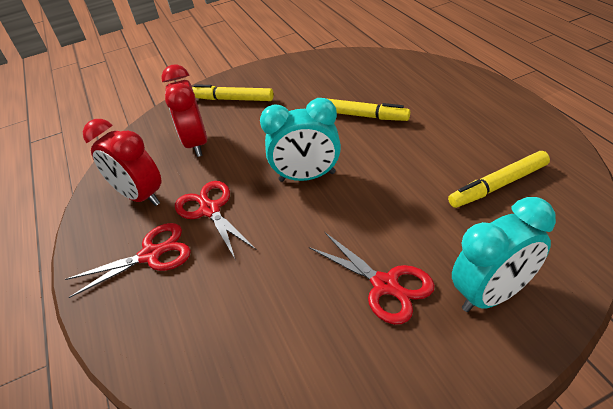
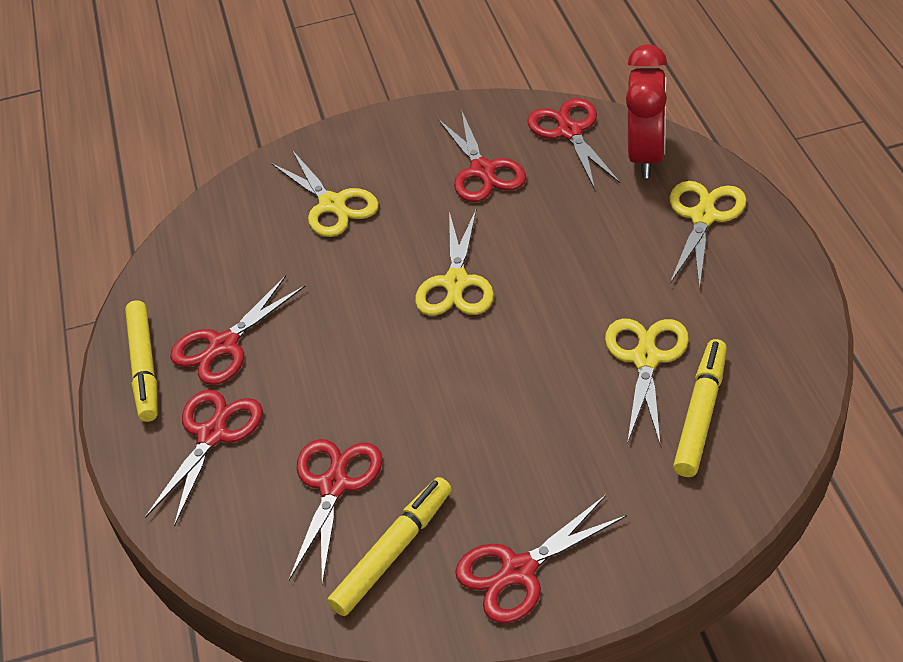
red clock: [83,119,161,206] [161,64,207,157] = 2 -> [626,44,667,178] = 1
red scissors: [65,223,191,298] [175,181,257,259] [309,232,435,324] = 3 -> [145,389,263,527] [170,275,306,385] [289,439,382,585] [438,112,526,202] [455,495,627,623] [528,98,620,189] = 6
turquoise clock: [260,98,341,182] [452,197,556,312] = 2 -> none = 0
yellow scissors: none = 0 -> [271,150,379,237] [415,210,494,316] [605,319,689,444] [670,181,747,289] = 4

